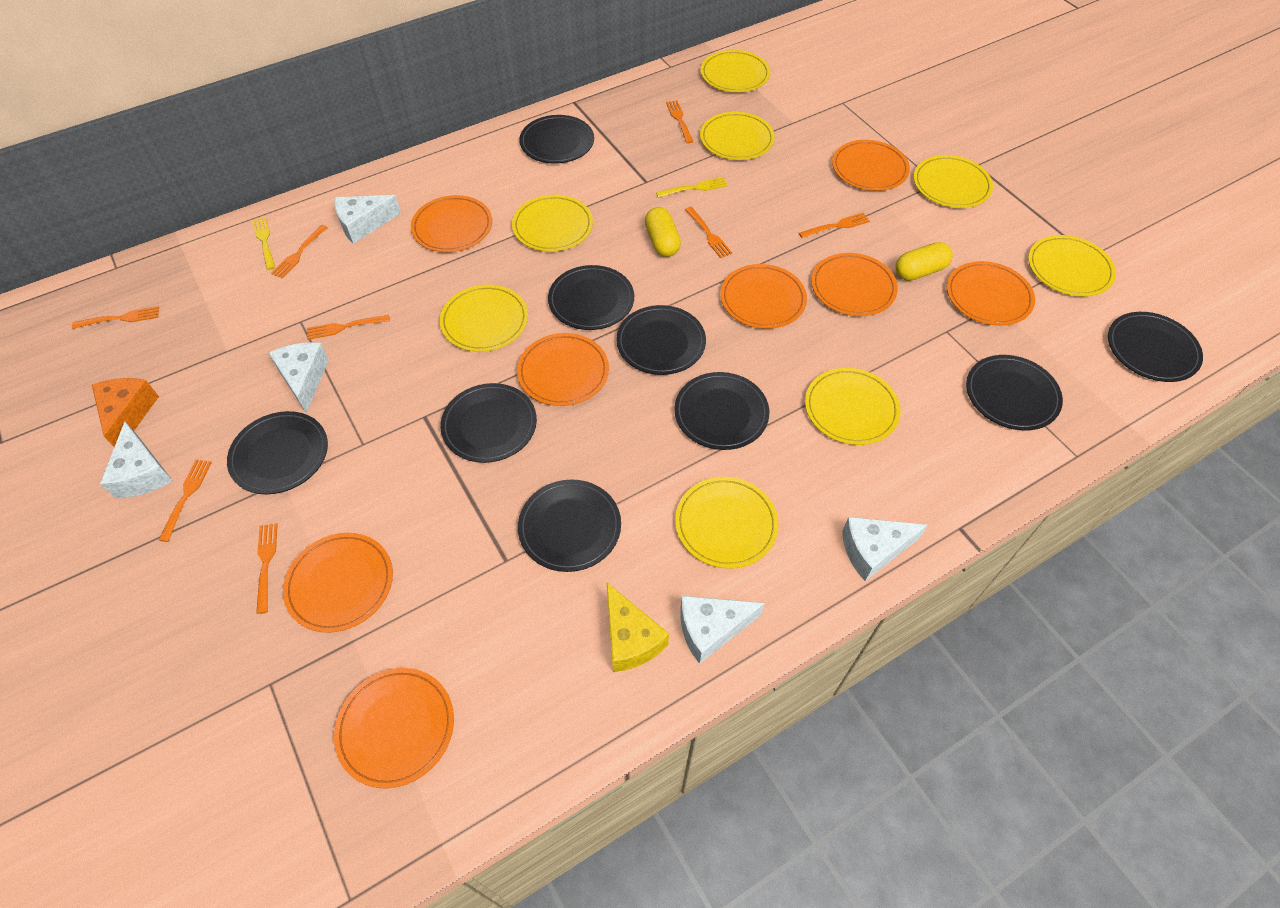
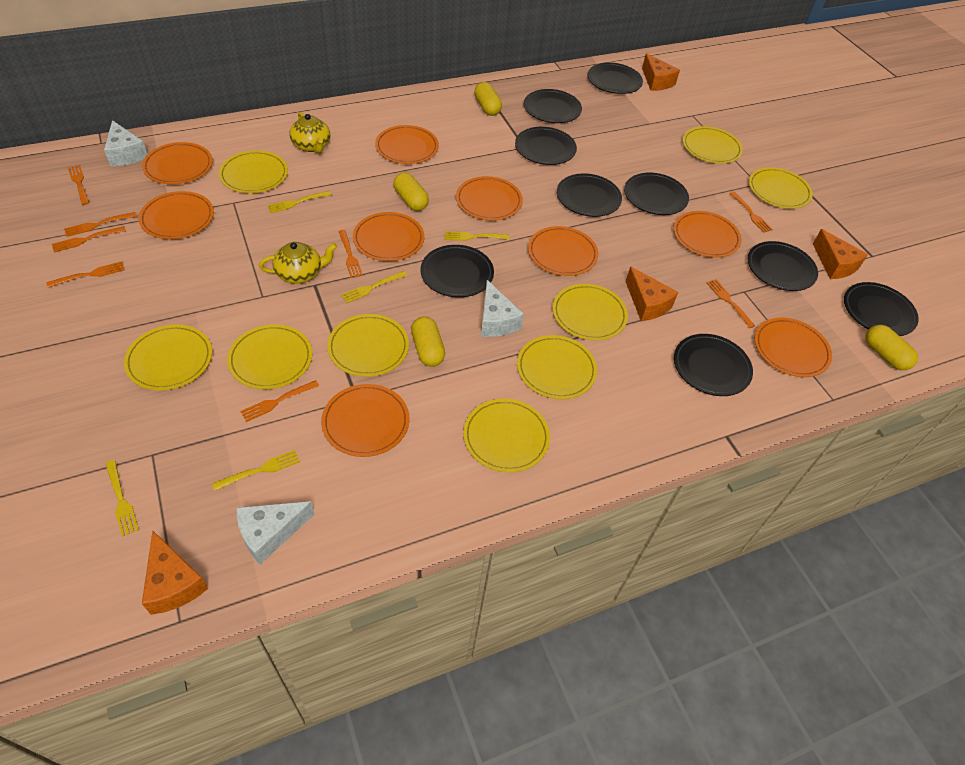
orange cheese: [92,378,159,447] = 1 -> [142,531,209,615] [625,267,678,321] [642,53,680,91] [813,229,868,279] = 4
orange plate: [283,533,393,633] [334,668,454,789] [411,195,492,252] [517,333,609,406] [720,264,807,329] [811,253,898,316] [832,140,910,191] [947,261,1035,326] = 8 -> [138,191,214,239] [142,142,213,184] [321,384,410,457] [353,212,425,261] [375,125,439,164] [456,176,523,220] [528,226,598,276] [673,211,742,258] [755,318,832,377] = 9
white cheese: [100,422,173,499] [269,342,329,413] [334,195,401,244] [681,596,765,664] [842,517,927,581] = 5 -> [104,120,147,167] [237,501,314,564] [481,280,524,337] = 3
yellow capsule: [645,207,681,257] [895,242,953,281] = 2 -> [394,172,429,211] [411,316,445,367] [474,82,502,116] [865,325,918,370] = 4
yellow cheese: [607,583,669,672] = 1 -> none = 0
yellow fork: [253,217,275,270] [656,177,728,198] = 2 -> [105,460,139,537] [212,450,300,491] [268,191,332,213] [341,271,407,303] [445,231,510,241] = 5
yellow plate: [440,285,528,352] [512,195,593,252] [675,477,779,569] [700,112,775,160] [701,50,770,92] [805,368,901,445] [913,155,993,208] [1028,235,1116,297] = 8 -> [124,325,212,391] [219,151,288,193] [227,324,312,390] [327,314,409,377] [463,399,550,473] [517,335,597,399] [553,284,628,341] [683,126,743,164] [749,167,813,209] = 9
yellow teapot: none = 0 -> [259,242,337,284] [290,112,330,153] = 2

